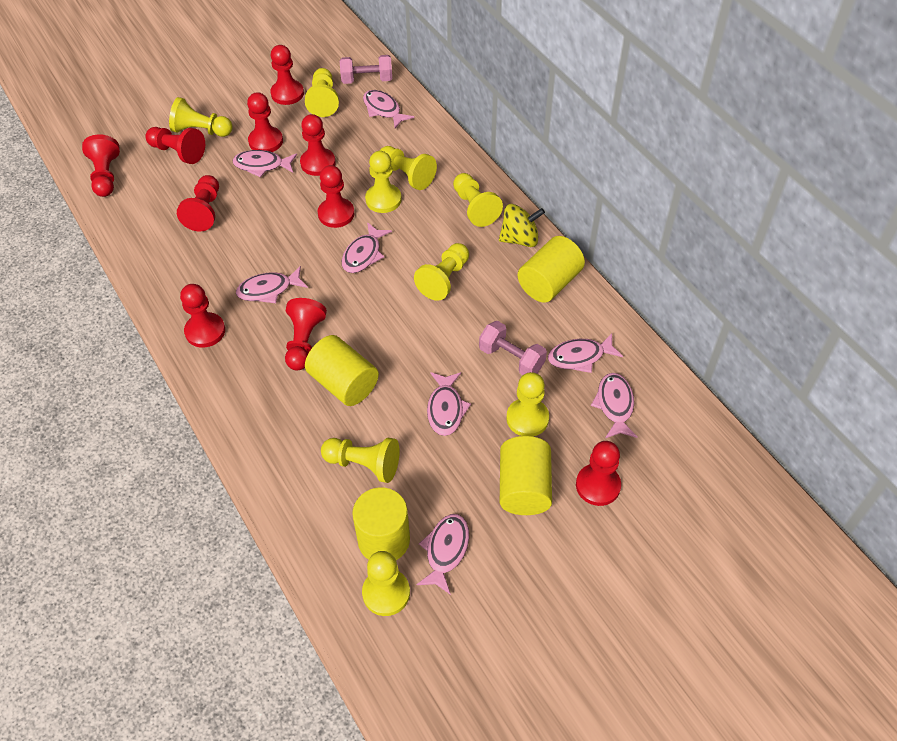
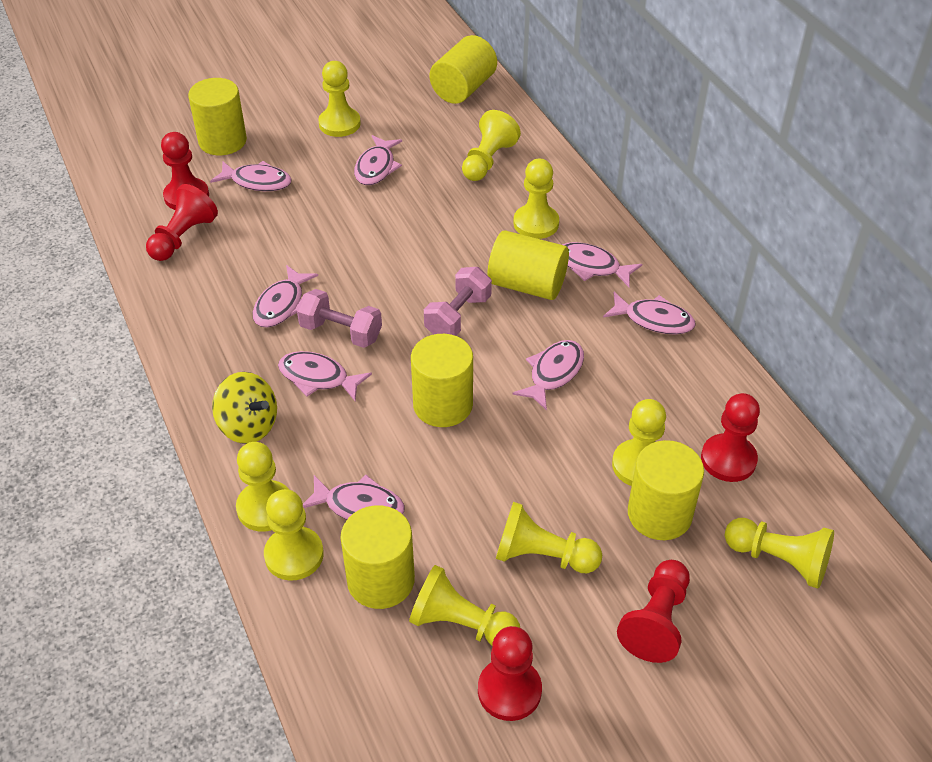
red pawn: [82,135,120,197] [145,127,205,164] [177,175,219,232] [180,284,225,348] [247,92,283,152] [270,45,304,105] [285,298,327,371] [300,114,336,176] [318,165,355,228] [576,441,621,506] = 10 -> [146,184,218,261] [161,132,209,210] [478,626,542,721] [617,560,690,663] [701,393,760,482] = 5
yellow cylinder: [305,335,379,406] [352,488,410,560] [500,436,552,515] [518,236,585,303] = 4 -> [188,78,247,155] [341,505,415,609] [411,334,473,427] [429,35,497,104] [487,231,569,300] [628,440,704,540] = 6

